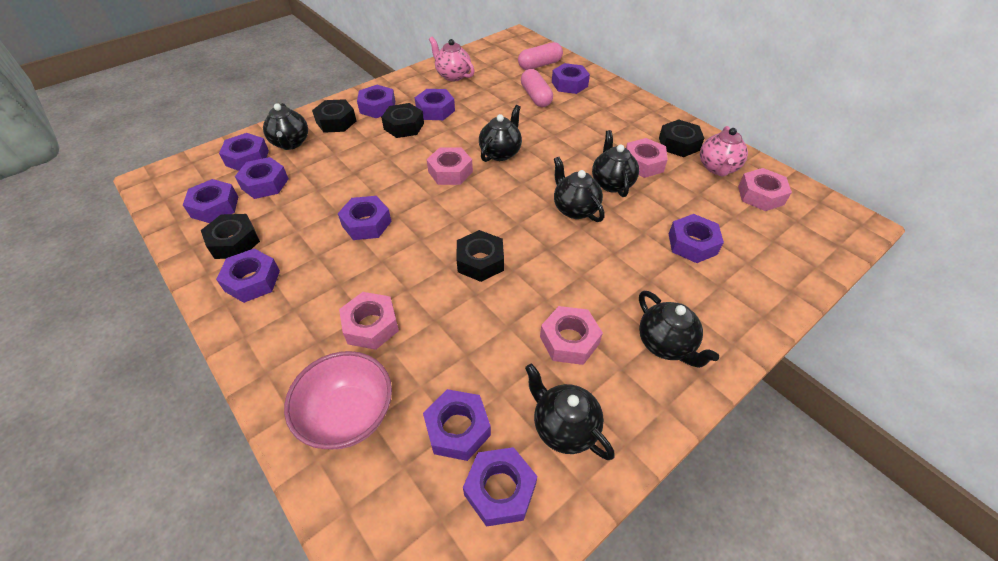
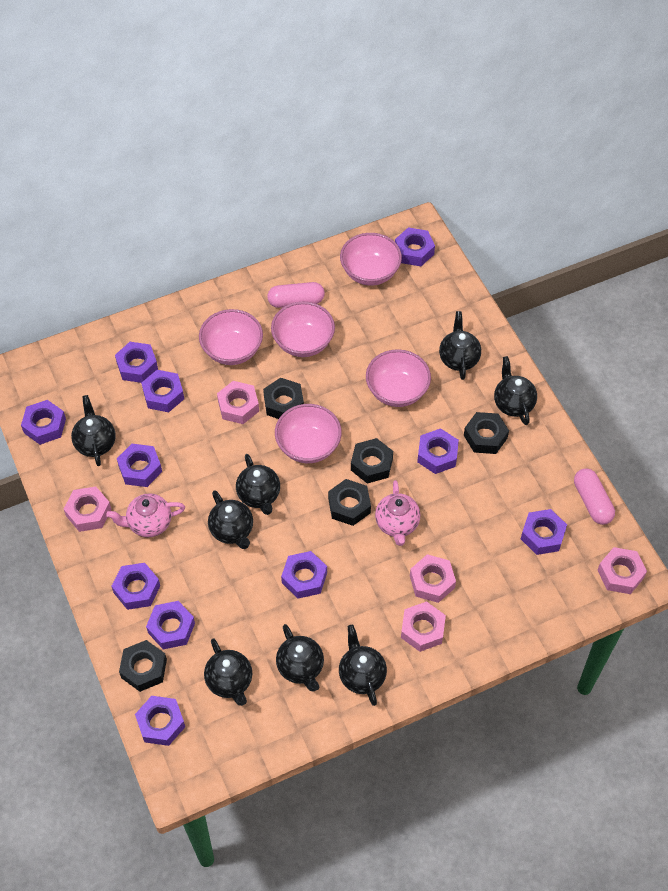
black teapot: [263,103,308,150] [479,105,522,162] [525,363,615,460] [554,157,605,222] [592,130,639,197] [639,291,719,368] = 6 -> [71,395,116,466] [204,638,252,706] [208,490,253,549] [236,454,280,515] [276,624,324,692] [339,625,387,706] [439,311,481,380] [494,356,537,425] = 8
pink bowl: [284,351,392,449] = 1 -> [199,309,263,365] [271,302,335,357] [275,404,342,463] [340,233,402,286] [366,349,431,407] = 5

